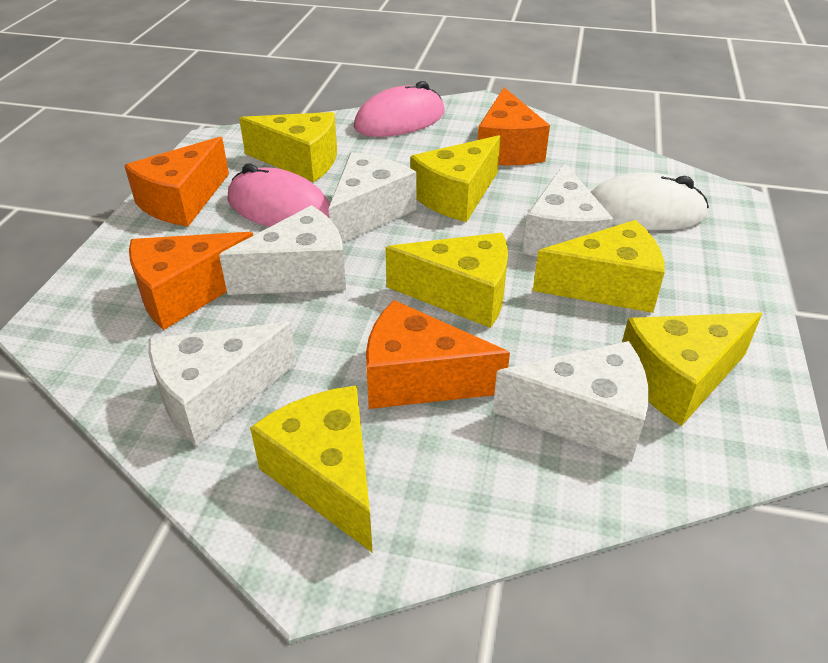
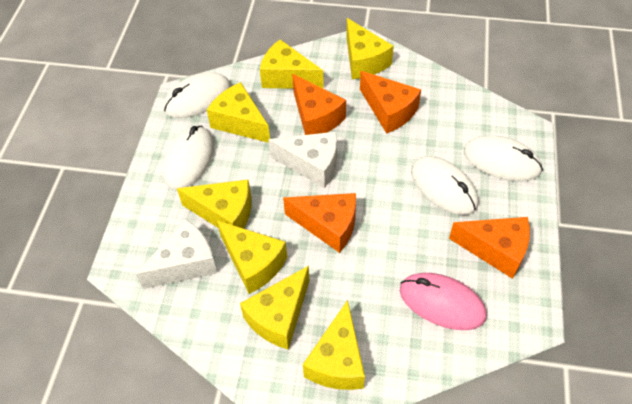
pink mouse: [228,164,330,227] [354,81,445,137] = 2 -> [400,273,487,330] = 1
white cheese: [148,322,297,446] [219,205,346,295] [328,152,417,243] [493,341,649,462] [522,163,613,257] = 5 -> [136,219,217,289] [268,132,337,188] = 2
white mouse: [591,172,709,230] = 1 -> [163,126,214,189] [164,72,231,118] [411,156,478,215] [464,135,543,181] = 4
yellow cheese: [239,112,337,182] [250,385,373,553] [385,233,508,328] [411,135,501,222] [533,220,665,313] [622,313,762,426] = 6 -> [177,179,252,229] [207,82,270,143] [217,221,287,294] [240,266,309,350] [260,39,324,89] [303,300,365,390] [346,18,394,79] = 7

